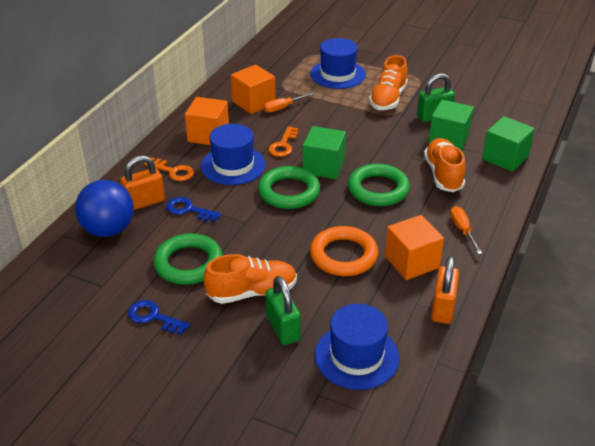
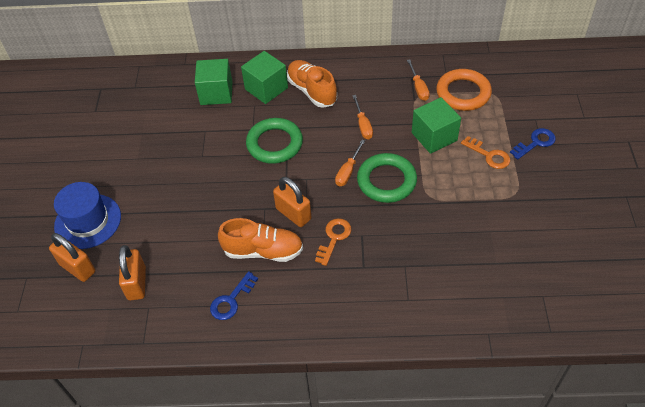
blue ball: [75,180,134,237] = 1 -> none = 0
blue hat: [201,124,266,185] [310,38,366,89] [315,304,399,390] = 3 -> [54,182,121,249] = 1
green padlock: [265,276,301,345] [417,73,455,122] = 2 -> none = 0
green ring: [153,233,223,285] [258,166,320,209] [348,164,410,206] = 3 -> [246,118,303,164] [357,153,417,203] = 2
orange cube: [185,97,229,145] [231,65,276,114] [385,215,444,280] = 3 -> none = 0
orange padlock: [120,155,165,210] [431,256,459,324] = 2 -> [49,233,95,282] [119,245,146,301] [273,177,311,227] = 3
orange screwdriver: [263,92,315,113] [450,206,482,254] = 2 -> [335,140,365,186] [352,95,373,139] [407,59,430,101] = 3
orange shoe: [203,254,297,304] [369,55,408,110] [424,138,466,192] = 3 -> [218,218,303,262] [287,60,337,108] = 2

